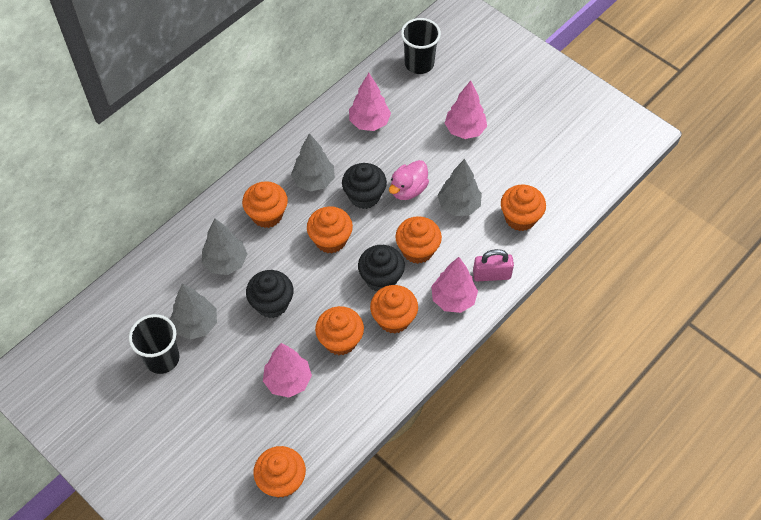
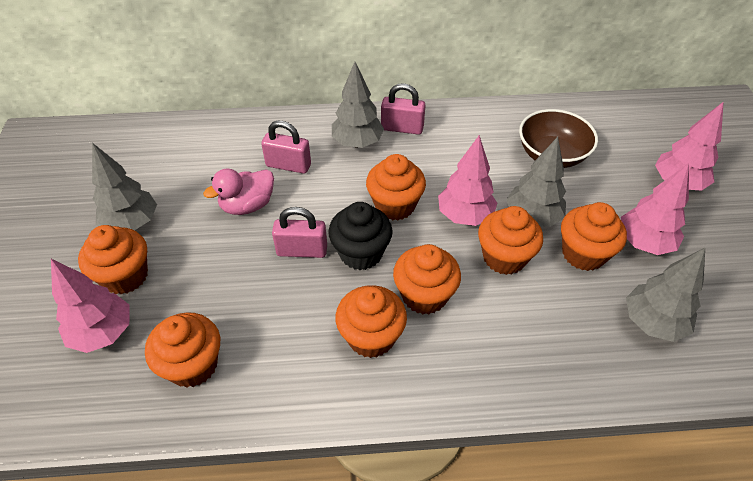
black cup: [129,314,180,374] [401,18,441,74] = 2 -> none = 0
black cupcake: [246,270,294,318] [342,163,387,209] [358,245,405,291] = 3 -> [328,202,393,270] = 1
brown bowl: none = 0 -> [519,109,598,168] = 1
pink padlock: [473,249,514,281] = 1 -> [261,121,311,174] [272,207,327,258] [381,83,426,135] = 3

